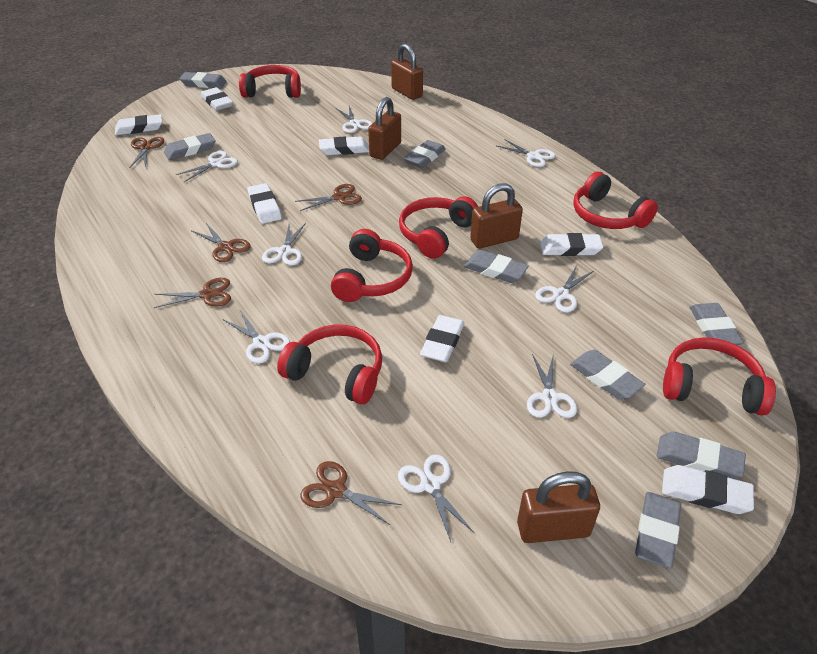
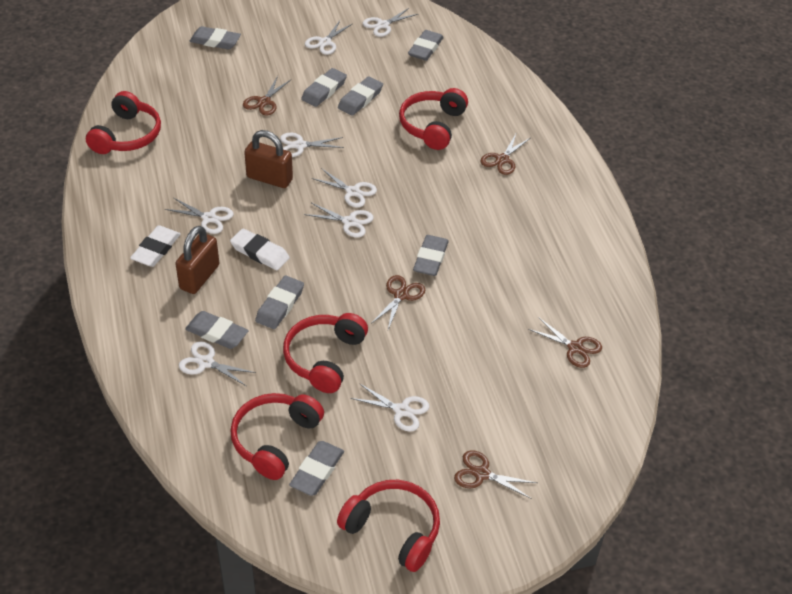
brown padlock: [368,97,401,160] [391,43,423,100] [470,183,523,249] [517,471,600,543] = 4 -> [175,226,219,294] [244,130,293,188] = 2
red headphones: [239,65,301,98] [277,325,382,404] [331,229,413,302] [399,196,478,259] [573,172,658,229] [663,337,776,415] = 6 -> [86,91,161,154] [230,393,324,480] [283,313,368,393] [337,480,440,572] [399,88,468,150] = 5
white eraser: [115,114,162,135] [201,87,233,111] [247,183,282,224] [319,137,369,155] [420,315,465,362] [540,233,603,256] [662,465,754,514] = 7 -> [130,225,181,267] [230,229,290,270] = 2

